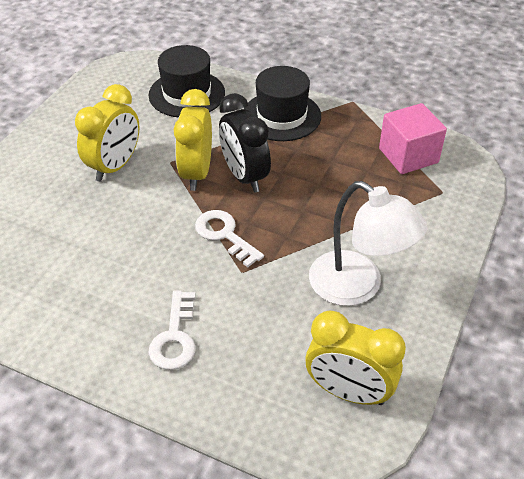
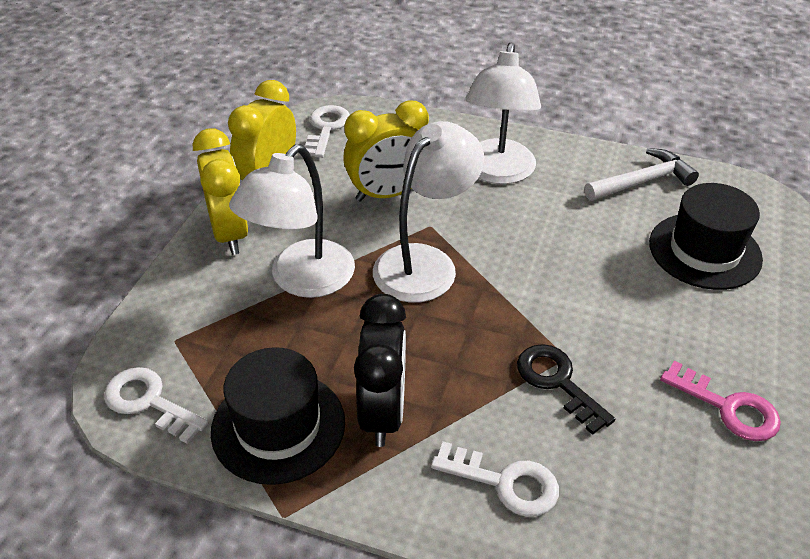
black key: none = 0 -> [517,344,615,435] = 1
pink cube: [379,103,447,174] = 1 -> none = 0
pink key: none = 0 -> [660,361,781,441] = 1
white hammer: none = 0 -> [584,148,699,201] = 1
white key: [148,290,195,370] [195,210,264,267] = 2 -> [104,367,208,444] [305,105,350,158] [431,441,559,517] = 3
white lamp: [309,181,427,306] = 1 -> [229,145,355,298] [373,121,484,303] [465,42,541,184] = 3

